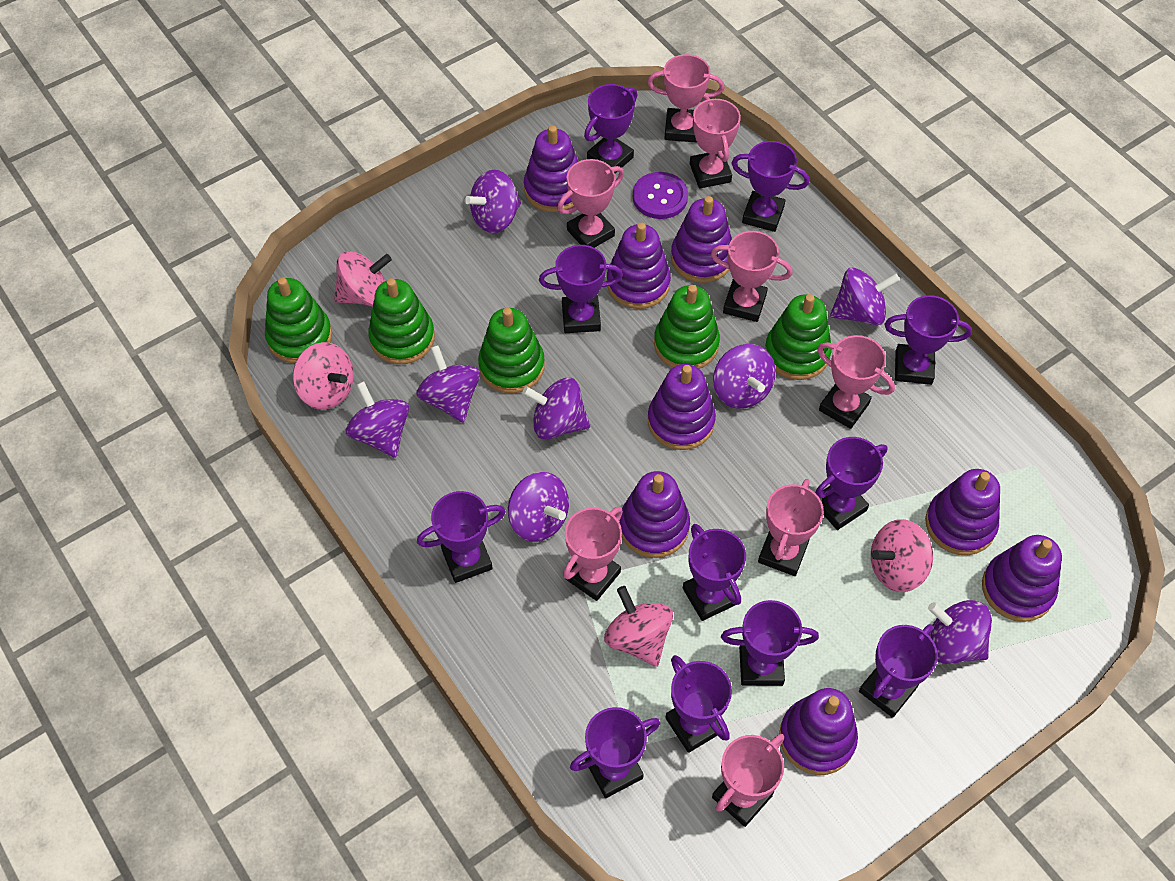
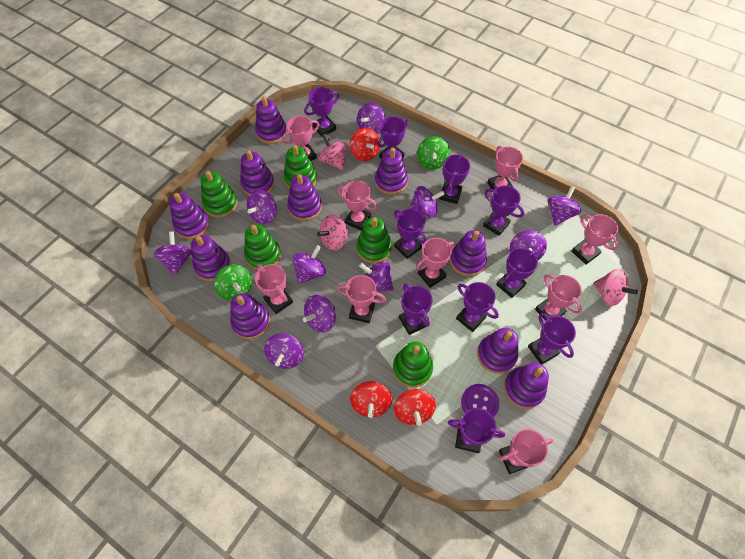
green spinning top: none = 0 -> [214,264,252,300] [417,136,450,169] = 2
pink spinning top: [293,342,354,410] [334,251,392,306] [604,586,673,667] [871,519,933,592] = 4 -> [317,214,349,250] [319,134,348,170] [593,269,638,306] = 3
pink trophy: [557,159,624,248] [563,507,623,601] [647,54,724,143] [690,97,741,189] [711,231,793,322] [712,734,784,827] [758,479,824,576] [817,335,895,429] = 8 -> [255,264,293,314] [282,116,319,161] [337,181,377,231] [337,275,386,323] [416,238,455,288] [487,146,523,190] [499,429,553,474] [535,274,582,321] [572,214,619,264] = 9
purple spinning top: [346,381,409,458] [416,345,480,423] [465,170,521,233] [508,472,569,542] [522,378,590,439] [713,344,776,409] [830,267,900,325] [928,600,992,664] = 8 -> [153,231,191,275] [247,190,277,224] [264,333,304,369] [292,245,326,284] [303,295,336,332] [357,103,385,134] [359,261,394,292] [409,186,445,218] [510,230,547,260] [547,186,581,226] = 10
purple stacking toy: [524,125,578,212] [607,222,671,309] [619,471,690,558] [648,364,716,450] [671,196,732,283] [779,688,858,775] [925,469,1000,555] [982,535,1062,622] = 8 -> [169,193,209,239] [191,235,231,281] [230,293,270,339] [240,150,275,195] [255,96,287,144] [287,174,322,221] [375,148,408,195] [450,230,487,276] [477,328,518,374] [504,363,549,409] = 10
purple trophy: [417,491,506,583] [539,245,623,333] [570,707,660,798] [584,84,637,173] [665,655,732,753] [683,524,746,621] [721,600,819,686] [731,141,810,232] [815,437,888,530] [859,624,938,718] [885,295,972,385] = 11 -> [304,87,339,137] [378,117,408,159] [394,209,427,259] [399,283,433,335] [439,154,470,204] [448,408,505,453] [456,282,499,332] [483,186,524,236] [496,248,538,298] [528,313,576,365] = 10
red spinning top: none = 0 -> [350,128,380,161] [350,381,392,418] [394,389,436,426] = 3

